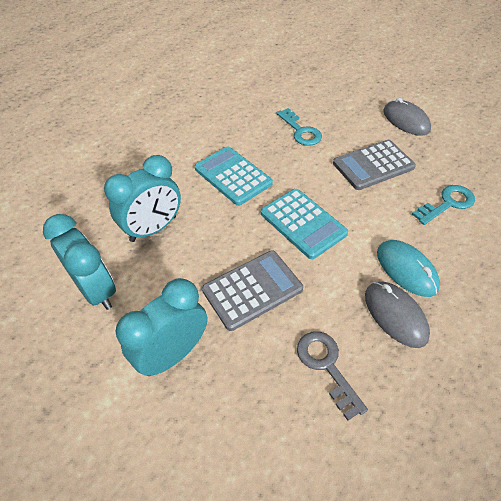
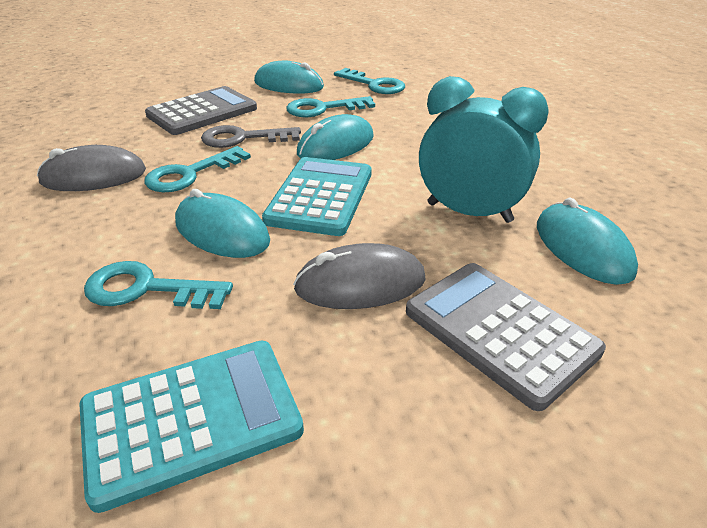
turquoise clock: [43,214,116,310] [104,155,181,242] [116,278,207,376] = 3 -> [419,76,549,223] = 1
turquoise key: [277,108,322,146] [412,185,475,225] = 2 -> [84,261,233,309] [144,146,251,192] [286,96,375,117] [334,68,405,94] = 4
turquoise mouse: [377,240,440,297] = 1 -> [175,189,270,258] [254,61,324,94] [297,114,374,160] [537,198,638,285] = 4

